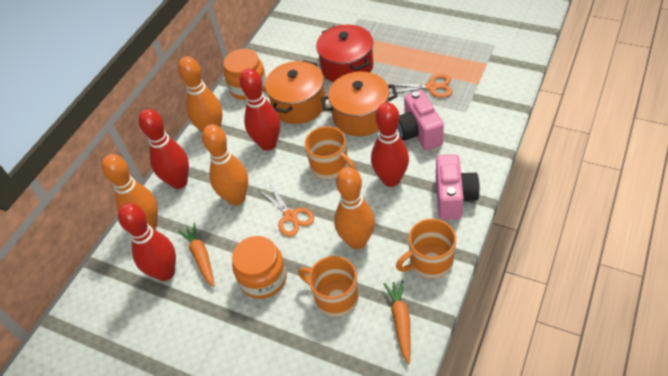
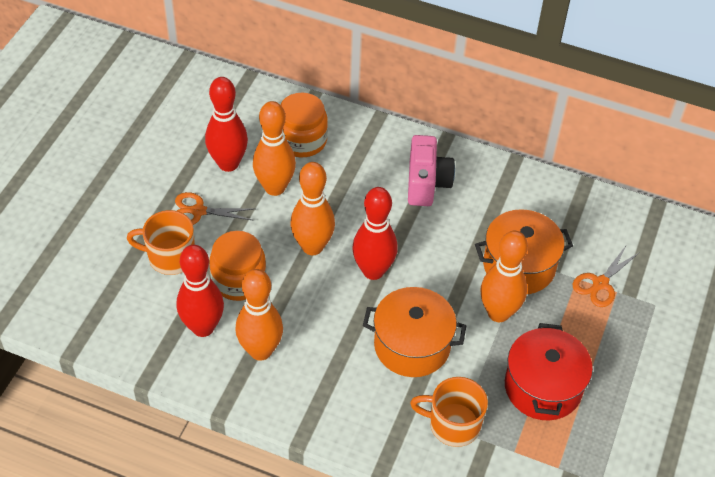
orange carrot: [178,223,215,287] [384,280,410,364] = 2 -> none = 0
orange mug: [298,256,359,317] [305,126,356,179] [396,219,456,278] = 3 -> [127,210,195,275] [410,377,488,447] = 2
pink camera: [397,90,444,151] [436,154,480,220] = 2 -> [408,135,455,206] = 1
red bowling pin: [118,203,176,281] [138,109,189,189] [239,68,280,151] [371,102,409,187] = 4 -> [177,245,224,337] [205,77,248,172] [352,187,398,280] = 3

